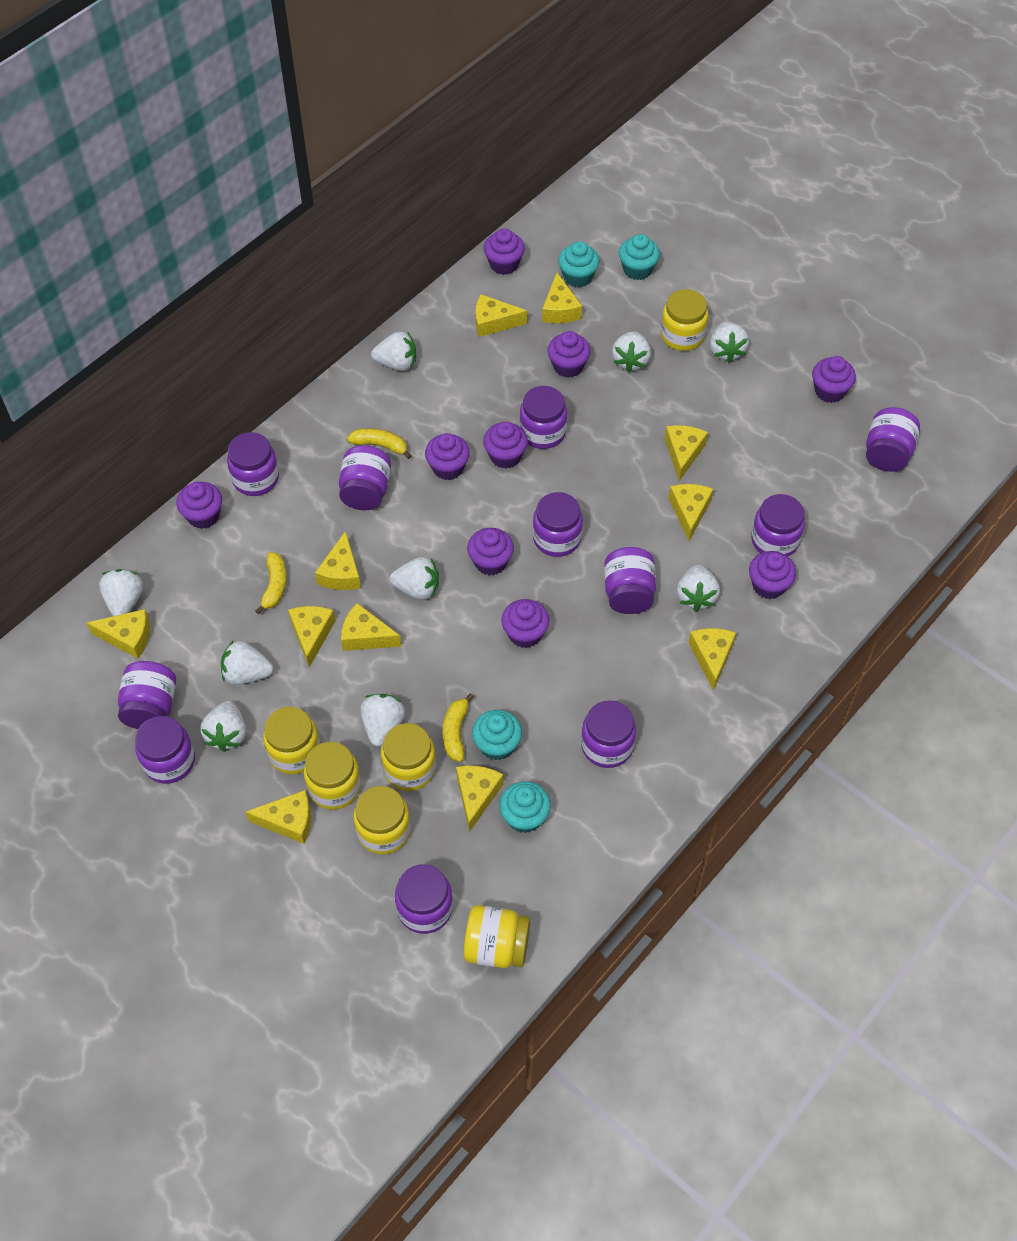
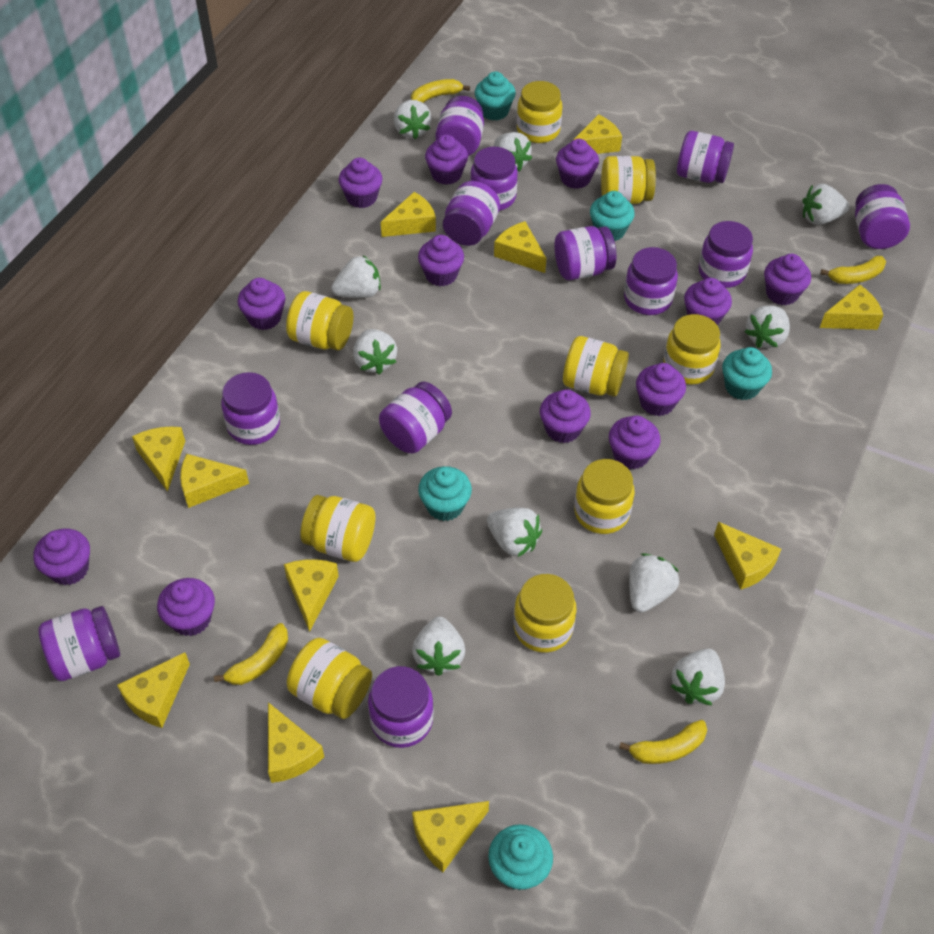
purple cupcake: [176,482,222,529] [425,433,470,480] [467,528,514,575] [483,422,528,468] [484,229,525,275] [501,599,549,648] [548,331,590,378] [749,551,796,599] [812,356,856,403] = 9 -> [33,528,90,585] [157,578,215,636] [238,278,285,330] [339,158,382,208] [418,235,464,286] [425,134,468,185] [540,389,591,443] [556,139,599,189] [609,415,660,469] [636,363,686,416] [684,278,732,325] [764,254,811,305] = 12
purple jar: [118,661,176,729] [135,716,195,784] [227,432,279,496] [339,445,391,510] [395,864,453,934] [519,386,567,449] [533,492,583,557] [581,700,636,768] [604,547,656,614] [751,494,805,557] [866,407,920,472] = 11 -> [38,606,120,681] [221,372,280,445] [368,666,434,748] [379,382,452,454] [435,96,484,156] [443,181,500,246] [470,147,518,211] [555,226,616,280] [624,247,678,315] [677,131,734,183] [699,221,753,288] [855,184,910,249] = 12
turquoise cupcake: [472,710,522,760] [499,781,551,833] [558,241,599,288] [619,234,660,280] = 4 -> [418,466,472,521] [475,71,516,121] [488,824,553,890] [590,191,635,241] [722,347,772,400] = 5
white strawberry: [99,569,143,616] [200,701,246,752] [221,641,273,685] [360,694,405,747] [371,331,416,371] [390,557,439,600] [612,331,651,372] [677,565,720,612] [710,322,749,363] = 9 -> [331,255,381,298] [353,329,397,375] [394,100,431,140] [412,617,465,676] [487,508,542,557] [494,132,532,172] [629,553,679,613] [671,648,725,705] [745,306,790,348] [803,184,849,225] = 10
yellow banana: [255,552,287,614] [347,428,411,459] [443,693,474,762] = 3 -> [214,623,288,685] [411,79,470,103] [619,720,707,764] [820,256,886,284] = 4
yellow jar: [263,707,320,774] [304,742,361,810] [353,786,411,855] [381,723,436,791] [463,905,531,968] [661,289,708,351] = 6 -> [286,291,353,350] [287,638,372,719] [300,495,375,562] [514,574,576,653] [517,81,562,143] [563,336,629,397] [574,459,635,534] [601,156,656,204] [663,314,721,385] = 9

